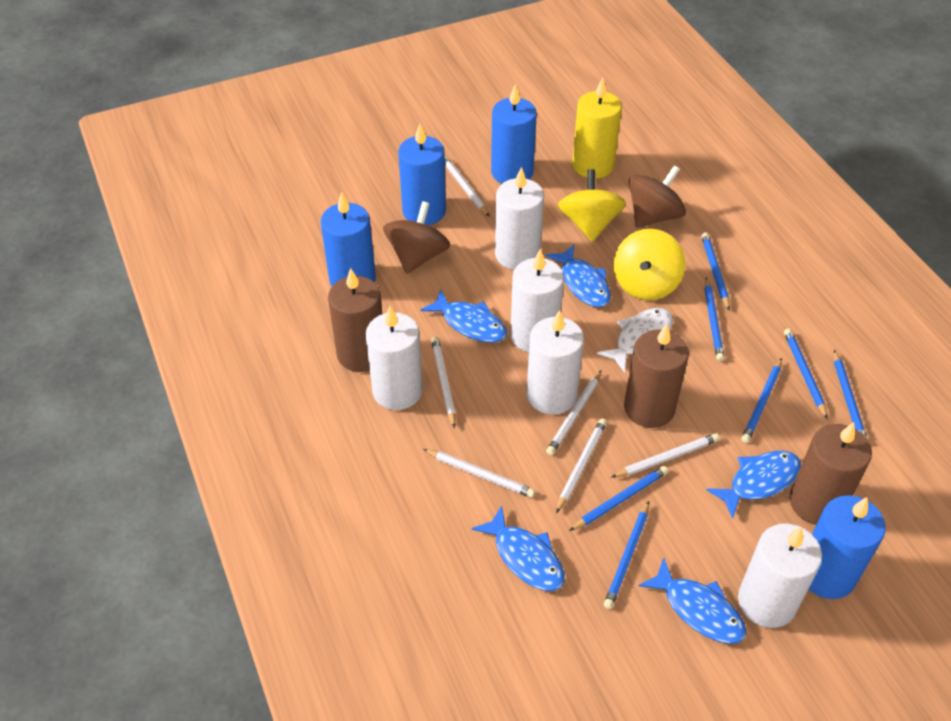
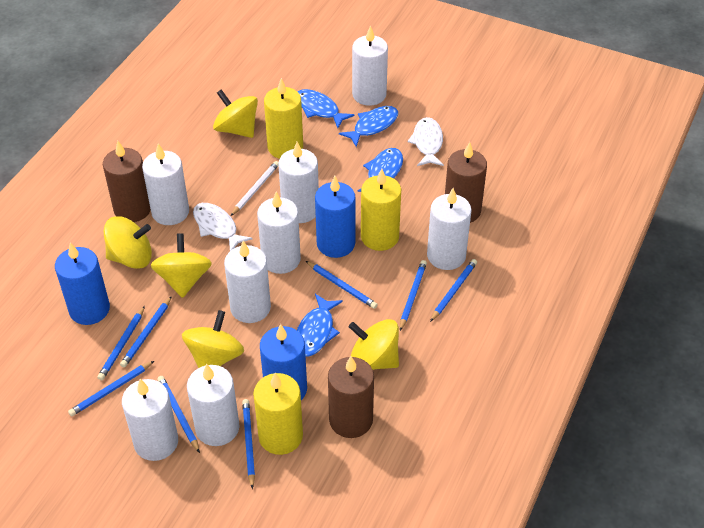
blue candle: [320,192,376,286] [398,124,446,225] [491,84,537,183] [809,495,886,599] = 4 -> [55,242,110,325] [260,324,307,400] [315,176,356,258] = 3
blue fish: [420,290,507,343] [472,506,565,591] [545,245,611,307] [639,557,747,644] [707,451,801,519] = 5 -> [297,294,343,356] [298,89,355,128] [339,106,398,147] [357,148,403,192] = 4
blue pencil: [569,466,668,531] [604,501,649,609] [701,232,730,310] [704,277,725,361] [741,358,782,443] [784,328,828,419] [834,350,868,440] = 7 -> [68,361,154,416] [97,306,145,380] [120,296,172,367] [158,376,200,453] [242,399,255,489] [306,261,378,309] [400,260,427,331] [430,259,477,322] = 8
brown spinning top: [383,201,450,274] [628,165,686,228] = 2 -> none = 0
white candle: [365,306,423,410] [495,167,544,270] [510,249,564,353] [527,310,584,415] [738,524,822,628] = 5 -> [122,379,178,461] [142,144,189,225] [187,364,239,446] [224,241,271,323] [257,192,301,274] [278,142,319,223] [352,25,388,106] [427,188,472,270] = 8
white fish: [597,308,673,373] = 1 -> [193,203,252,251] [407,117,444,166] = 2
white pencil: [423,449,535,498] [431,337,456,428] [445,156,489,216] [546,371,601,455] [556,419,607,513] [611,433,719,478] = 6 -> [231,161,279,216] = 1
yellow candle: [572,78,622,179] = 1 -> [253,373,303,455] [264,78,303,159] [361,169,401,251] = 3
yellow spinning top: [558,169,626,242] [614,229,685,300] = 2 -> [104,216,152,269] [151,233,212,298] [182,310,244,368] [213,89,258,138] [349,319,399,370] = 5

